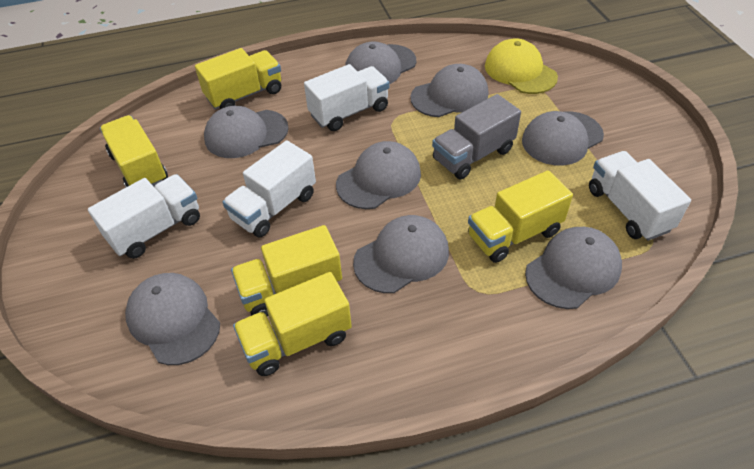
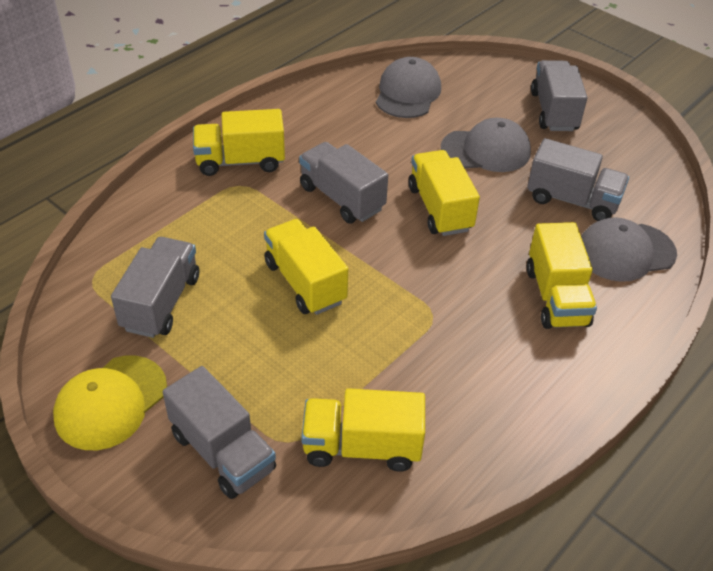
grey cap: [125,273,220,365] [204,106,289,158] [336,141,421,209] [345,41,416,84] [353,215,449,293] [410,64,488,117] [522,111,604,166] [525,227,622,309] = 8 -> [376,57,441,118] [441,118,531,172] [581,217,677,282] = 3
grey truck: [432,94,521,179] = 1 -> [111,237,199,338] [163,366,276,499] [299,142,388,224] [527,138,629,221] [531,60,587,131] = 5
white truck: [88,174,200,259] [222,140,316,238] [304,64,389,131] [589,151,691,241] = 4 -> none = 0

